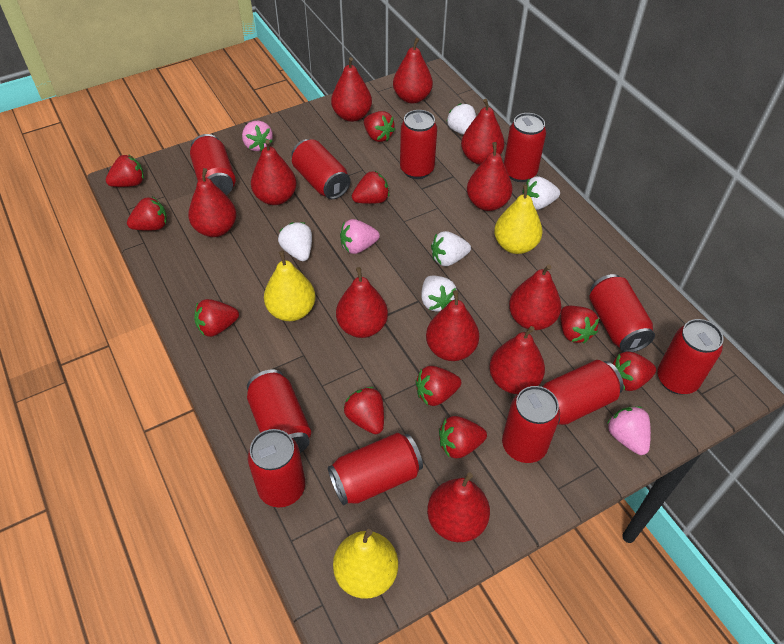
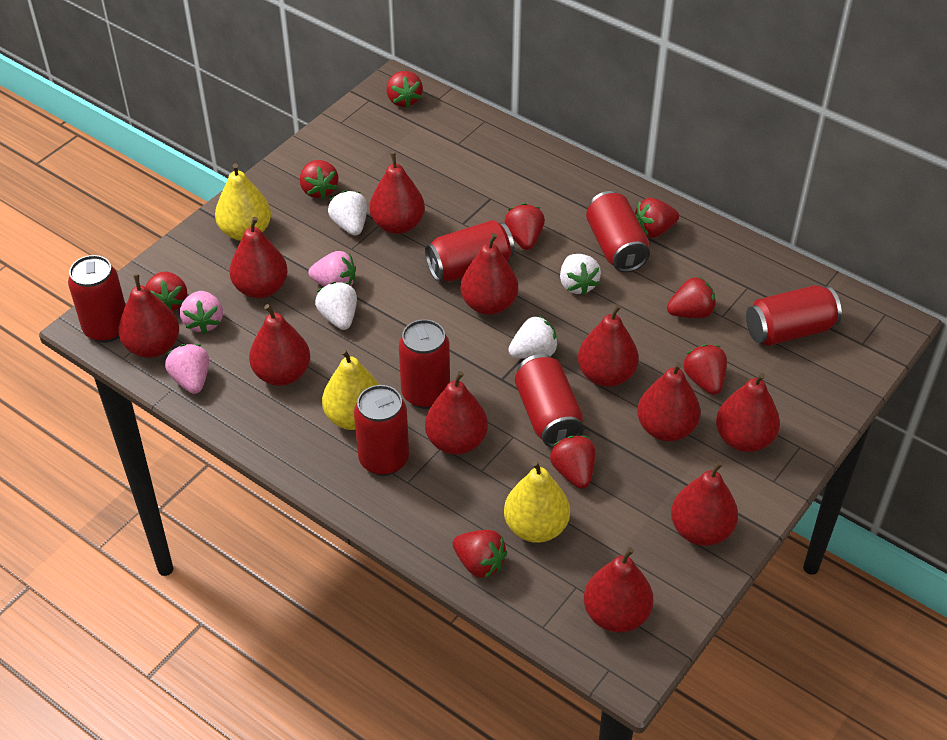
red can: [190,134,236,195] [247,369,311,453] [248,429,305,507] [292,139,351,199] [328,433,423,505] [400,110,437,179] [502,386,560,463] [504,113,546,182] [542,360,624,425] [589,274,655,352] [657,319,724,394] = 11 -> [68,255,125,343] [354,385,409,476] [399,319,450,409] [425,220,515,282] [515,354,584,447] [586,191,650,272] [746,285,842,346] = 7
red strawberry: [106,154,144,187] [127,197,167,231] [194,299,239,337] [344,387,384,434] [352,171,389,204] [364,111,395,142] [416,366,461,406] [439,416,487,459] [560,306,599,343] [613,351,656,391] = 10 -> [146,272,187,311] [300,160,338,199] [387,71,423,108] [453,530,507,579] [504,203,545,250] [550,436,595,489] [635,198,679,238] [667,276,716,318] [683,344,727,395] = 9
white strawberry: [278,222,312,261] [421,276,457,312] [431,231,471,266] [447,103,476,135] [523,176,560,210] = 5 -> [315,282,357,330] [328,190,367,236] [508,315,558,359] [560,254,601,296] = 4

